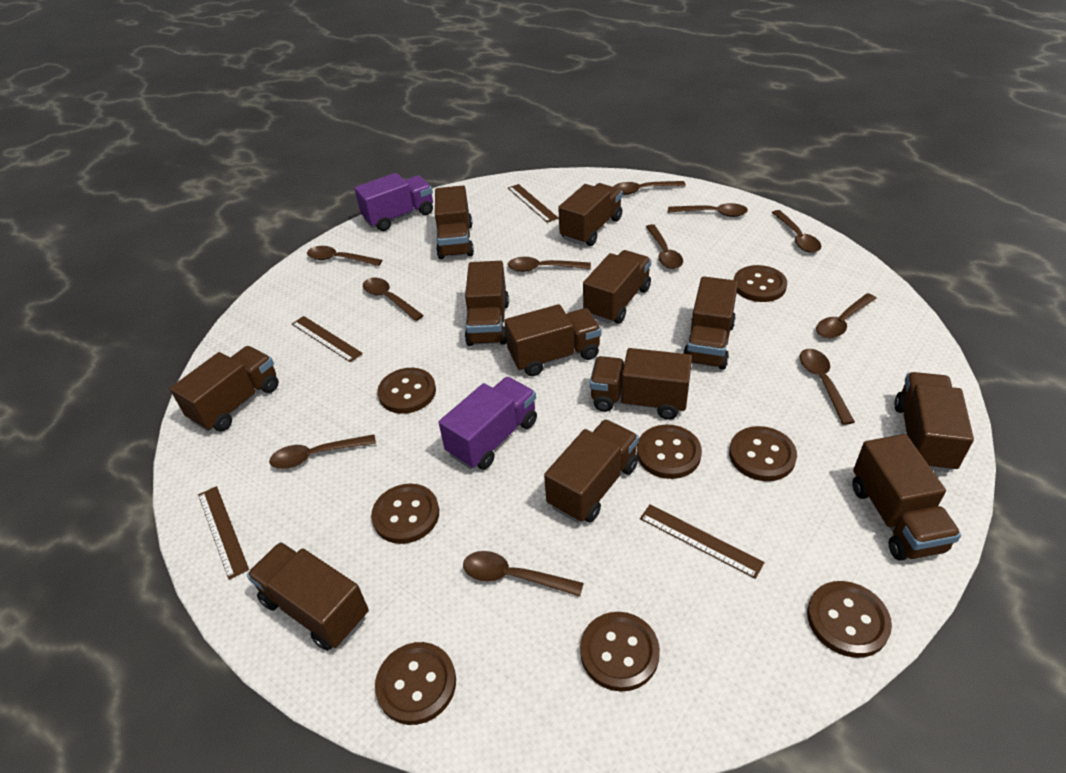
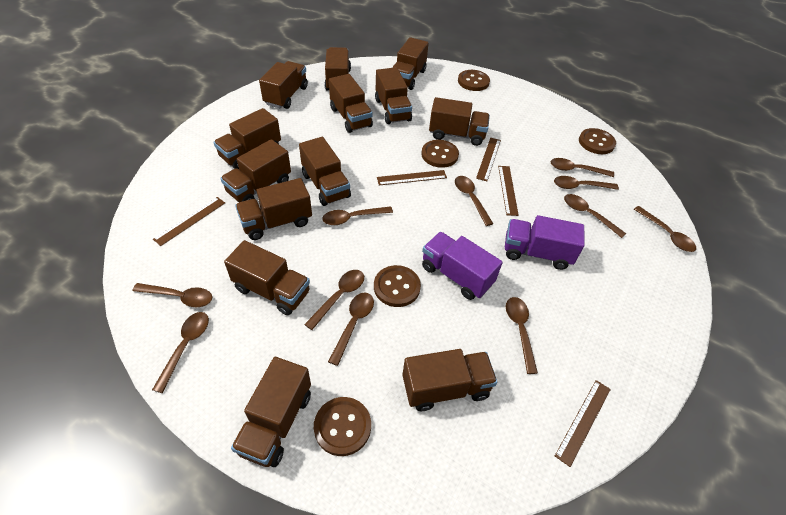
brown button: [371,484,439,544] [375,642,456,725] [377,368,436,414] [580,612,660,692] [637,425,702,479] [729,426,797,481] [734,265,787,302] [807,581,892,658] = 8 -> [314,397,371,456] [374,265,421,307] [422,140,459,168] [458,70,490,91] [579,128,616,154] = 5
brown ruler: [198,486,249,580] [292,316,363,362] [508,184,559,223] [640,505,765,579] = 4 -> [153,197,225,246] [377,170,447,185] [476,138,501,181] [498,166,519,216] [555,380,611,467] = 5
brown truck: [170,346,279,431] [247,542,369,651] [435,185,474,259] [465,261,509,346] [504,304,602,376] [544,420,639,523] [558,183,622,246] [583,250,651,324] [590,348,692,420] [683,276,738,370] [852,434,961,561] [894,372,974,472] = 12 -> [213,108,281,169] [220,139,291,202] [224,240,310,315] [231,357,311,467] [235,178,312,240] [259,61,308,109] [299,137,351,206] [325,47,351,90] [329,74,373,133] [375,67,412,124] [392,37,429,90] [403,349,497,411] [429,97,490,146] = 13

